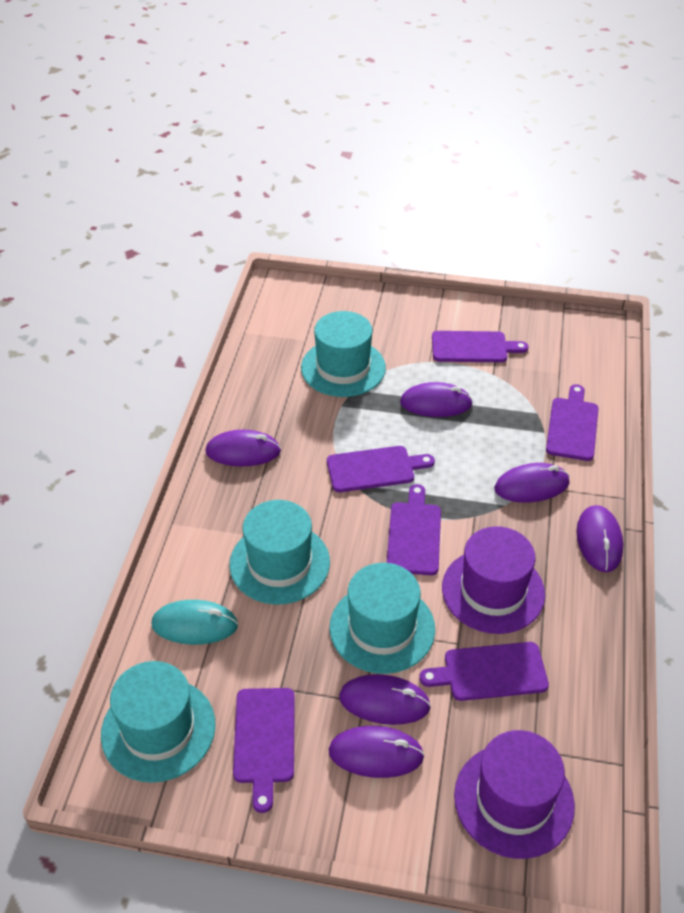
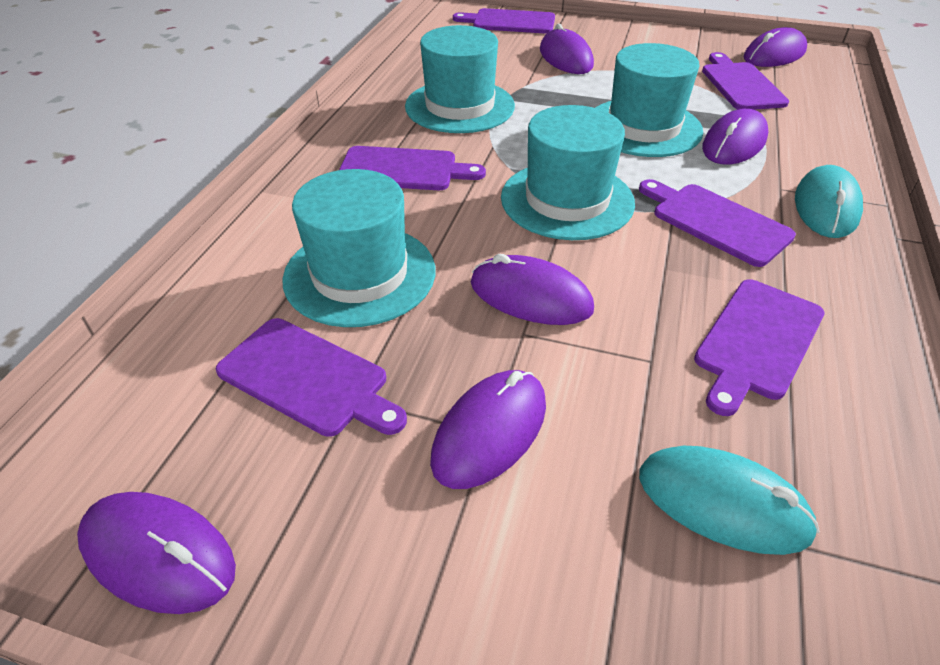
purple hat: [442,526,545,634] [454,730,575,859] = 2 -> none = 0
turquoise mouse: [151,600,238,645] = 1 -> [639,446,819,555] [795,165,863,238] = 2

